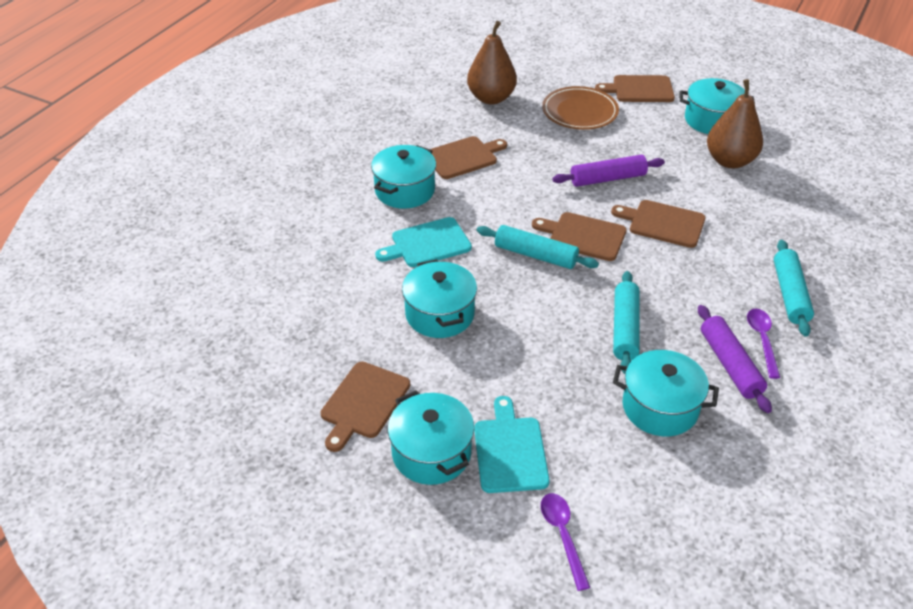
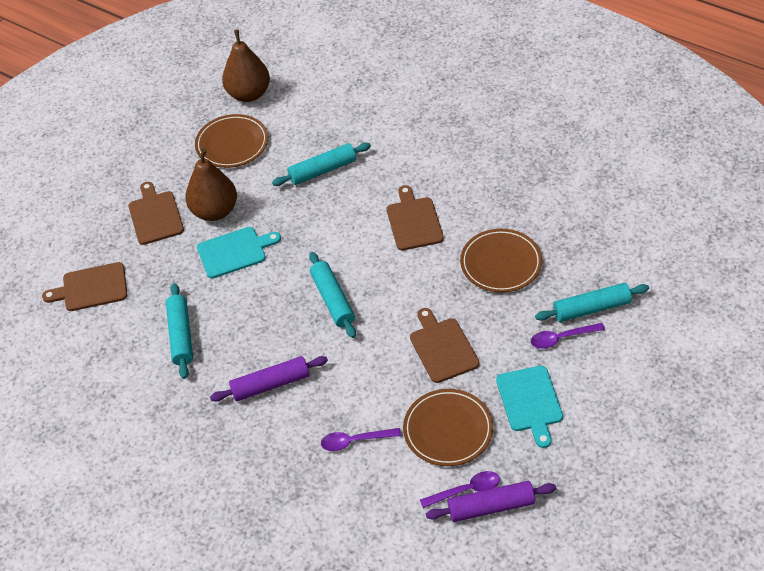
brown cutting board: [321,361,410,452] [430,136,507,179] [532,212,627,261] [595,75,675,102] [611,200,706,248] = 5 -> [42,262,128,311] [128,182,184,245] [387,185,444,250] [410,308,480,383] = 4
brown plate: [542,86,619,130] = 1 -> [195,114,268,168] [403,389,493,466] [460,229,542,292] = 3
purple spoon: [541,493,590,591] [747,309,780,379] = 2 -> [321,428,401,451] [420,471,500,508] [531,323,605,349] = 3
turquoise pot: [371,145,436,209] [388,390,474,485] [402,259,477,338] [613,350,719,436] [679,78,755,134] = 5 -> none = 0
turquoise rolling pin: [477,225,599,269] [613,271,640,374] [774,240,814,337] = 3 -> [166,283,193,379] [272,143,371,186] [309,252,356,338] [535,283,649,322] = 4

